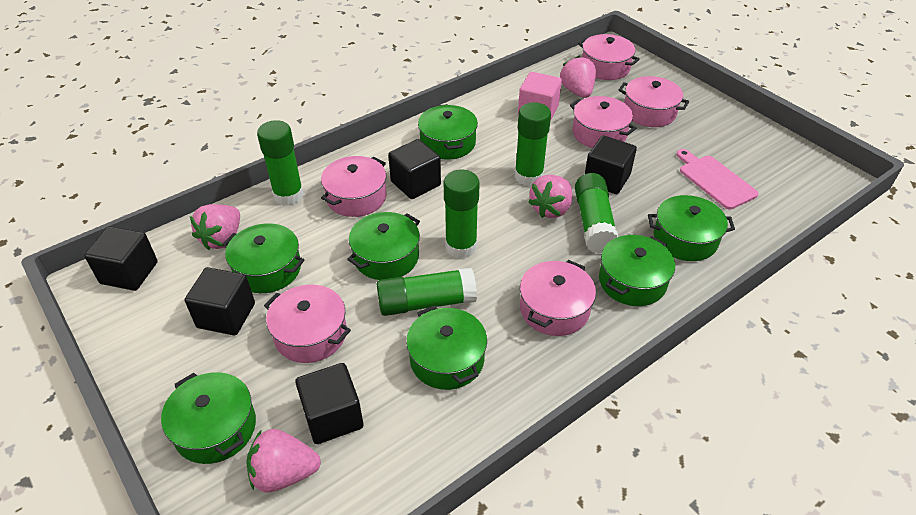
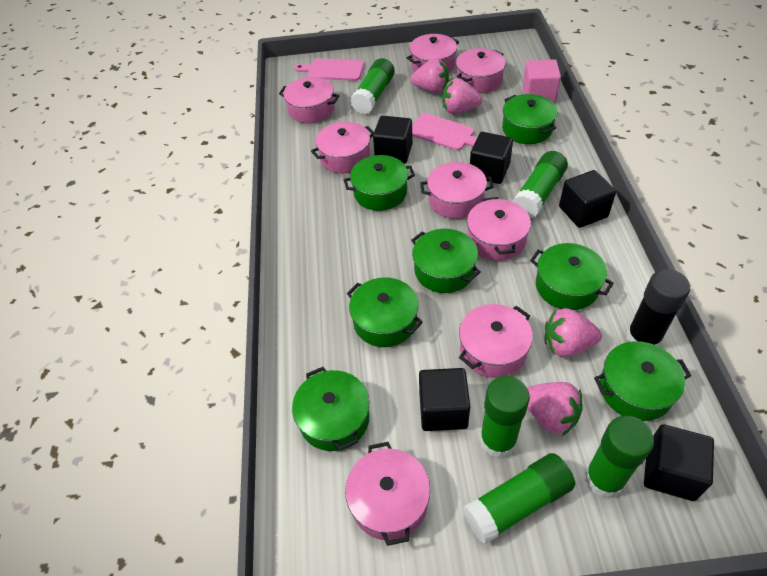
black glue stick: none = 0 -> [626,269,690,346] = 1
pink cutting board: [676,149,759,209] = 1 -> [294,59,364,81] [412,113,477,151] = 2
pink pot: [264,285,351,363] [321,156,386,217] [520,260,596,336] [570,96,637,148] [578,34,640,80] [619,76,689,127] = 6 -> [279,77,340,123] [311,122,374,173] [345,442,430,546] [407,34,459,72] [420,162,494,219] [456,48,506,93] [459,304,533,378] [467,197,531,261] = 8

